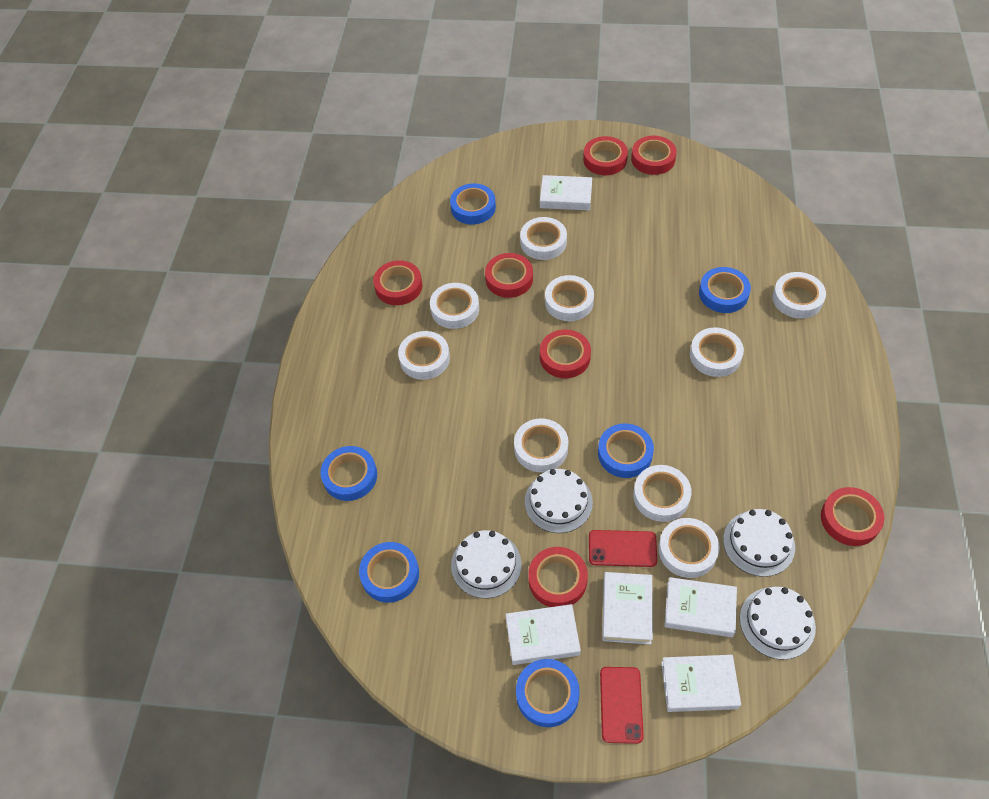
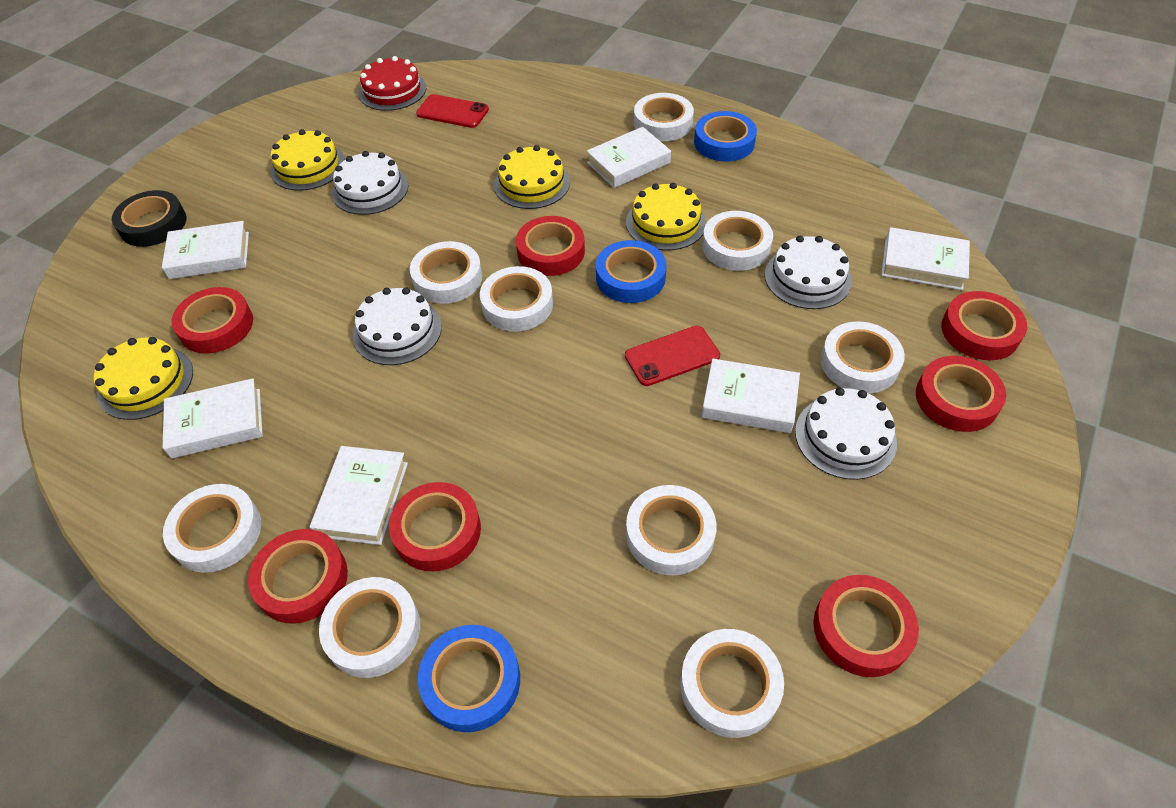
black tape: none = 0 -> [112,190,186,247] = 1
blue tape: [320,446,377,501] [359,542,419,603] [450,183,496,225] [516,659,580,727] [598,424,654,478] [699,267,751,313] = 6 -> [418,625,520,732] [596,240,667,303] [694,111,757,162] = 3
red cake: none = 0 -> [358,56,426,111] = 1
white book: [505,604,581,665] [540,175,592,210] [602,572,653,645] [661,655,741,712] [664,577,737,637] = 5 -> [162,221,249,279] [163,378,263,459] [310,446,408,545] [587,127,671,188] [701,359,800,433] [881,227,970,290] = 6
yellow cake: none = 0 -> [94,337,193,420] [270,129,345,191] [494,145,570,209] [626,183,706,250] = 4

